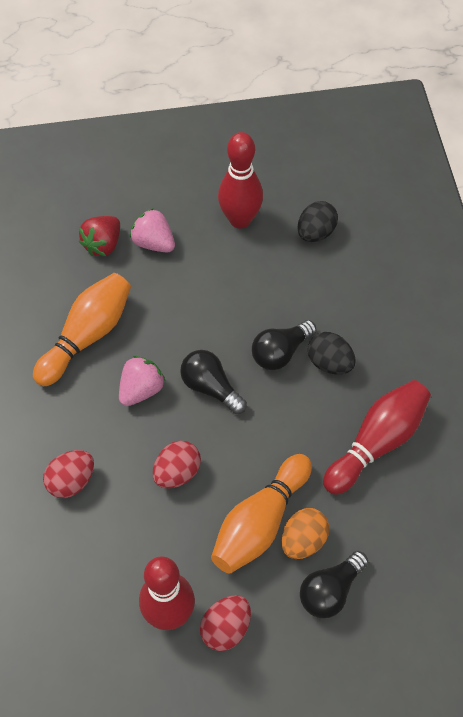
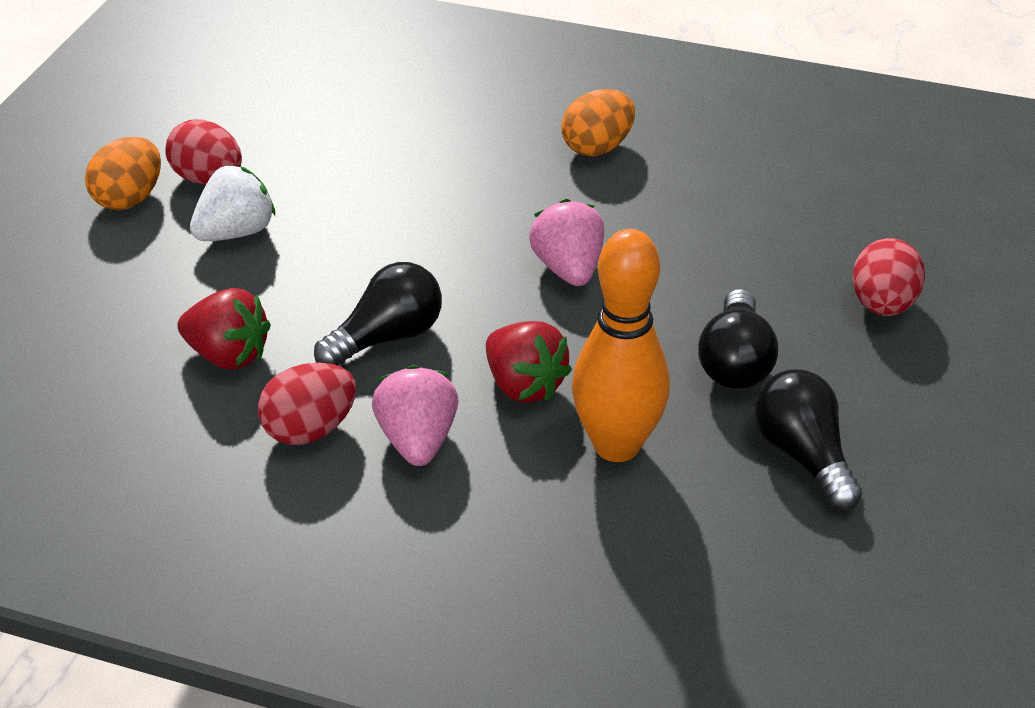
black egg: [297,201,338,242] [308,332,356,375] = 2 -> none = 0
orange bowling pin: [33,273,131,386] [211,454,312,574] = 2 -> [572,229,670,462] = 1
orange egg: [281,508,330,559] = 1 -> [85,137,161,210] [561,89,635,156] = 2
red bowling pin: [139,556,195,630] [218,132,263,229] [323,380,431,495] = 3 -> none = 0
red strawberry: [79,216,120,256] = 1 -> [177,288,271,370] [486,321,572,402] = 2
white strawberry: none = 0 -> [190,165,275,241] = 1

